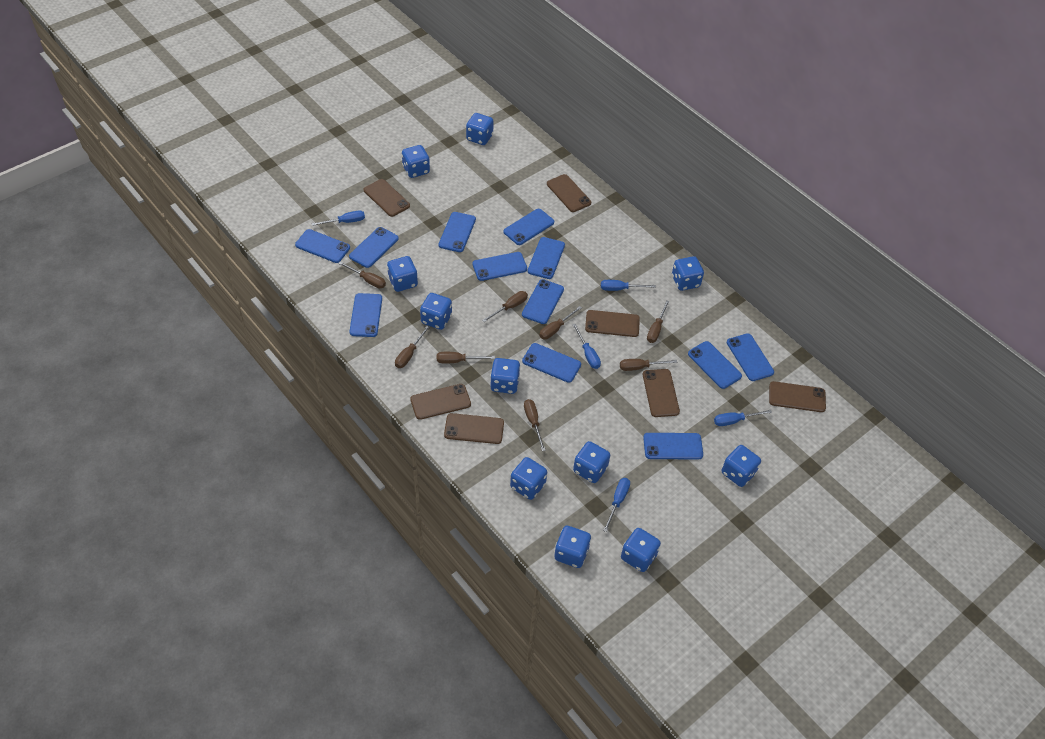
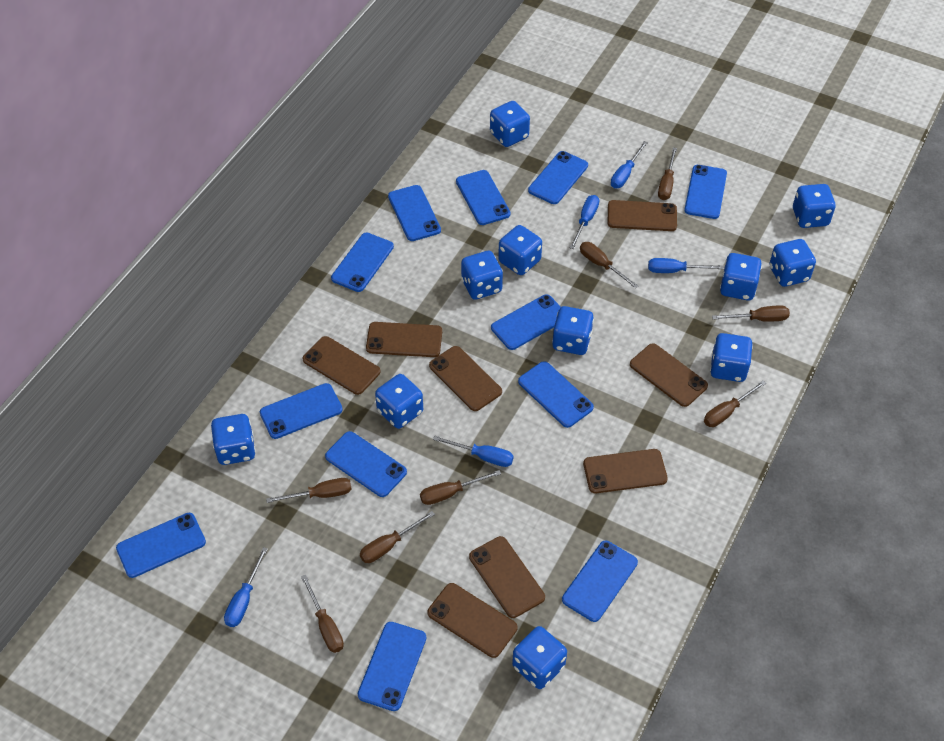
brown phone: [364,179,410,217] [410,384,471,420] [444,413,504,444] [547,174,591,212] [585,310,640,337] [643,369,680,417] [769,381,826,412] = 7 -> [303,336,381,395] [366,322,442,357] [428,583,517,658] [429,346,502,411] [469,536,545,618] [583,449,668,493] [607,200,677,231] [630,343,708,407] = 8

